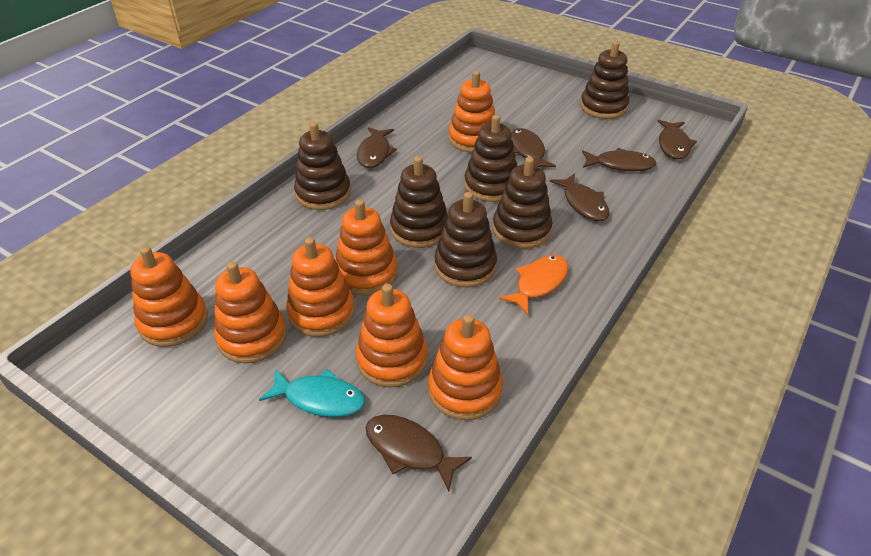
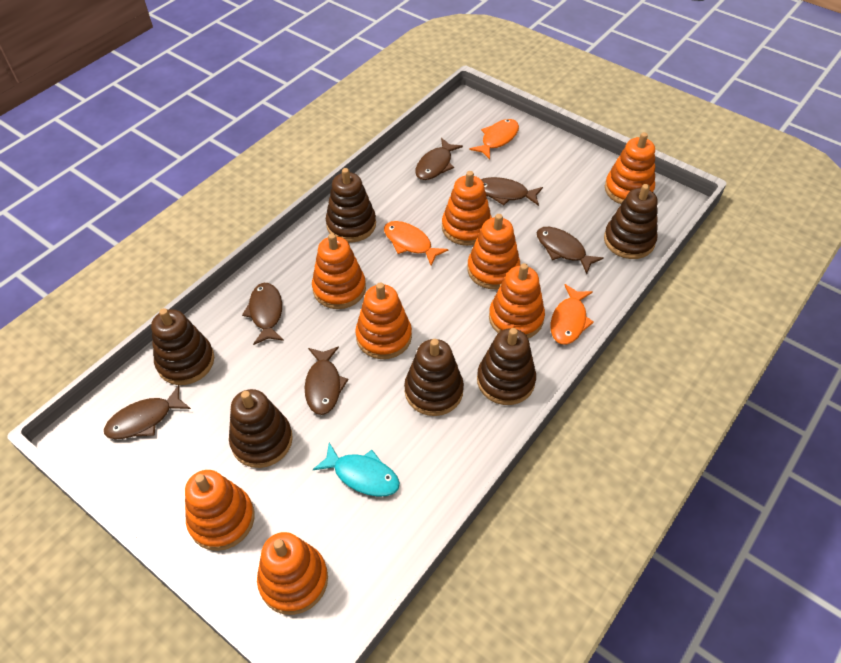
orange fish: [499,255,569,315] = 1 -> [384,221,449,266] [469,119,519,160] [550,284,594,345] = 3
orange stacking toy: [130,246,208,347] [214,262,287,364] [286,237,355,337] [335,199,398,296] [356,284,428,388] [428,314,503,420] [449,71,495,153] = 7 -> [185,470,255,551] [257,532,328,615] [312,233,366,309] [355,282,412,359] [442,171,492,246] [467,214,520,289] [489,263,545,338] [605,132,655,204] = 8

